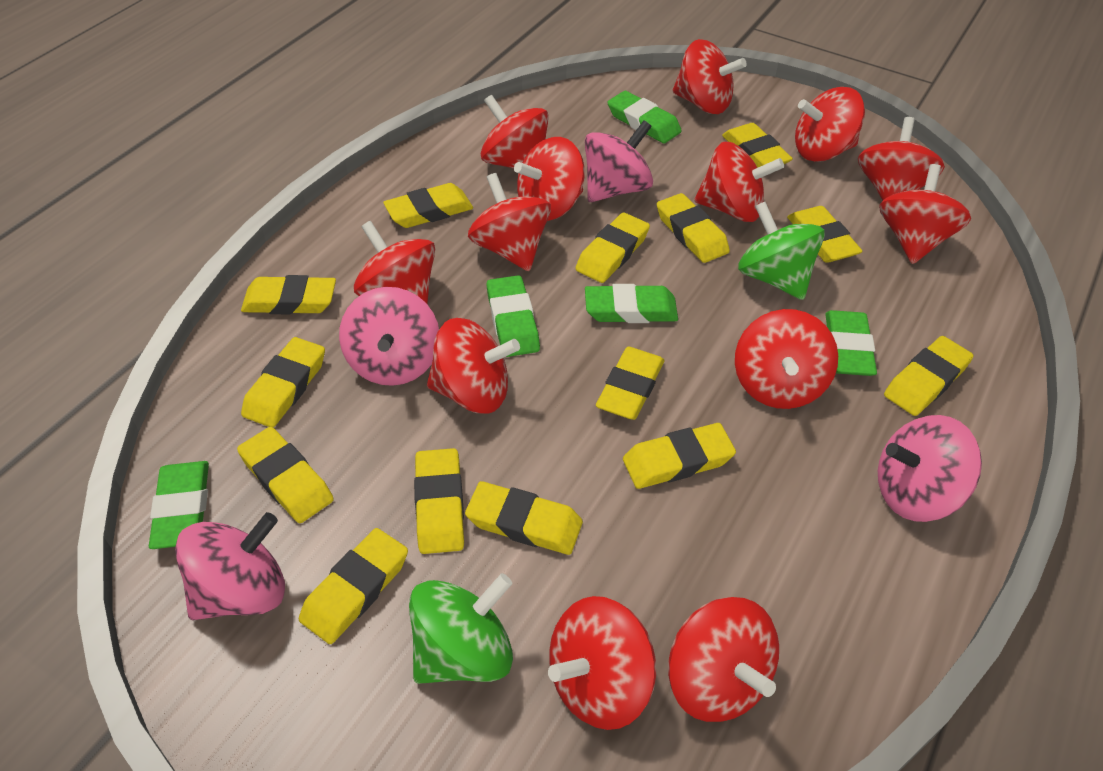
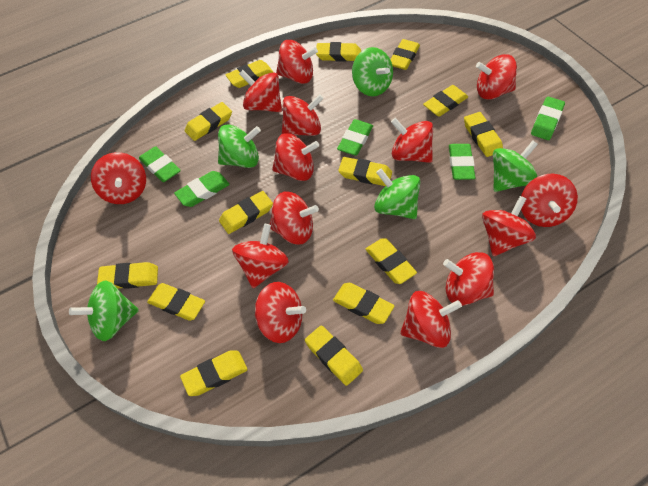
green spinning top: [409,573,513,684] [738,202,825,300] = 2 -> [69,280,139,341] [218,124,261,168] [352,47,393,96] [374,168,420,219] [493,140,538,192] = 5
pink spinning top: [175,512,285,620] [339,287,439,386] [585,120,653,202] [878,415,982,522] = 4 -> none = 0
red spinning top: [354,221,435,304] [427,318,520,414] [468,173,551,271] [481,95,549,169] [514,137,585,221] [548,596,656,730] [668,597,779,722] [673,39,747,114] [694,142,784,222] [735,309,838,409] [795,87,865,162] [858,117,945,200] [879,164,971,264] = 13 -> [91,152,146,204] [232,224,289,288] [239,70,282,112] [255,282,306,343] [269,192,319,245] [272,133,319,181] [276,40,318,84] [282,94,324,136] [391,118,433,163] [400,291,462,348] [443,252,494,306] [476,54,517,100] [482,196,536,256] [521,174,578,227] = 14

